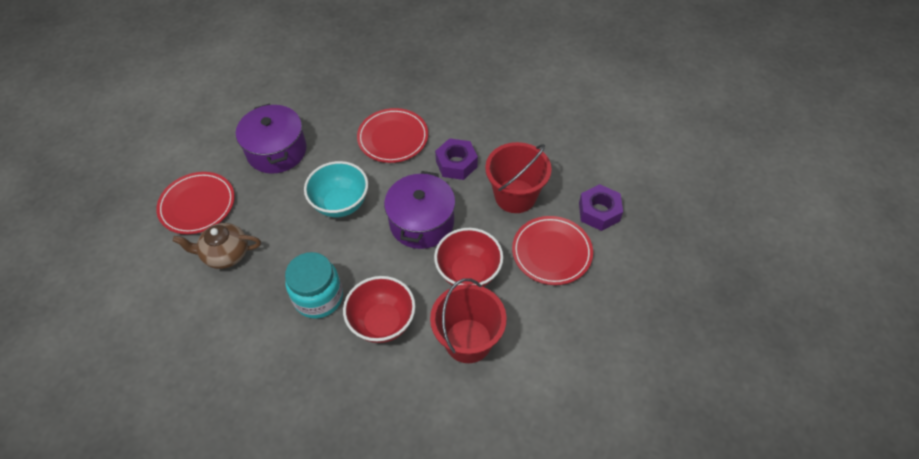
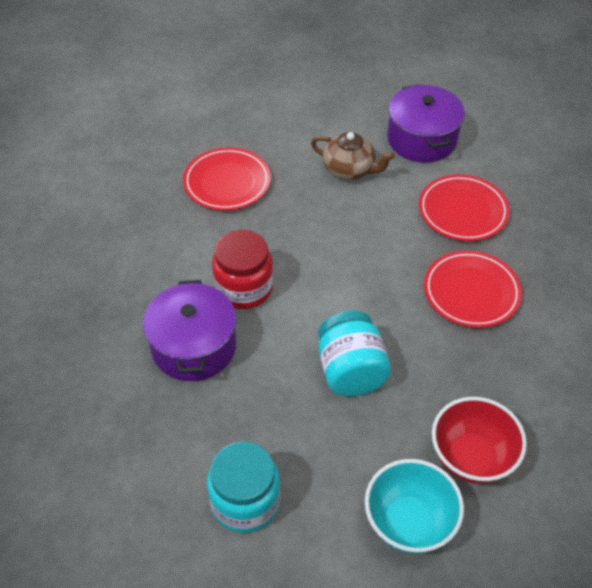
purple nut: [435,138,478,180] [579,184,623,231] = 2 -> none = 0
red bowl: [343,276,415,343] [434,228,503,287] = 2 -> [432,397,527,484] = 1
red bucket: [430,278,507,363] [485,142,552,213] = 2 -> none = 0
red jar: none = 0 -> [212,230,273,309] = 1
turquoise jar: [285,252,343,319] = 1 -> [207,442,281,533] [318,310,391,396] = 2

